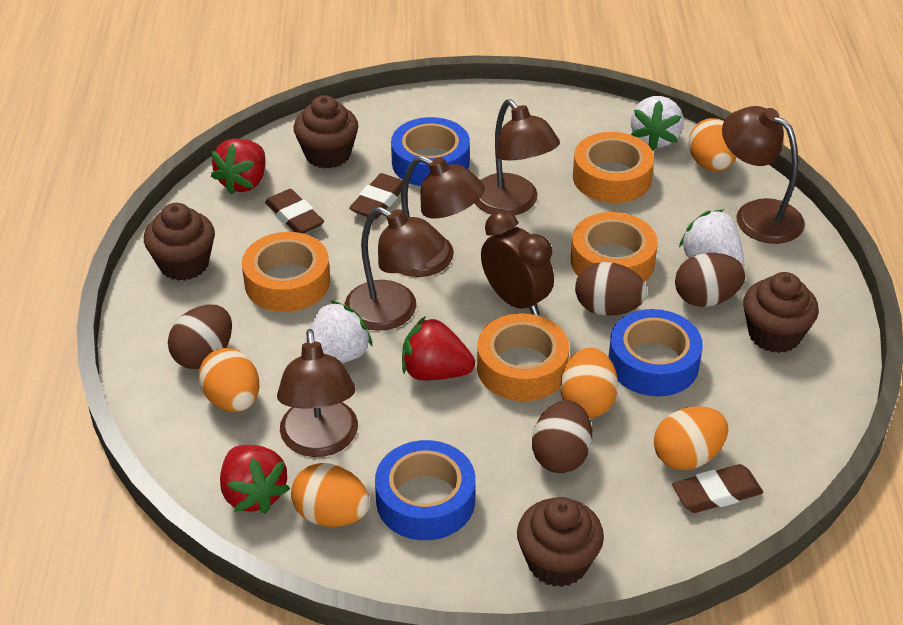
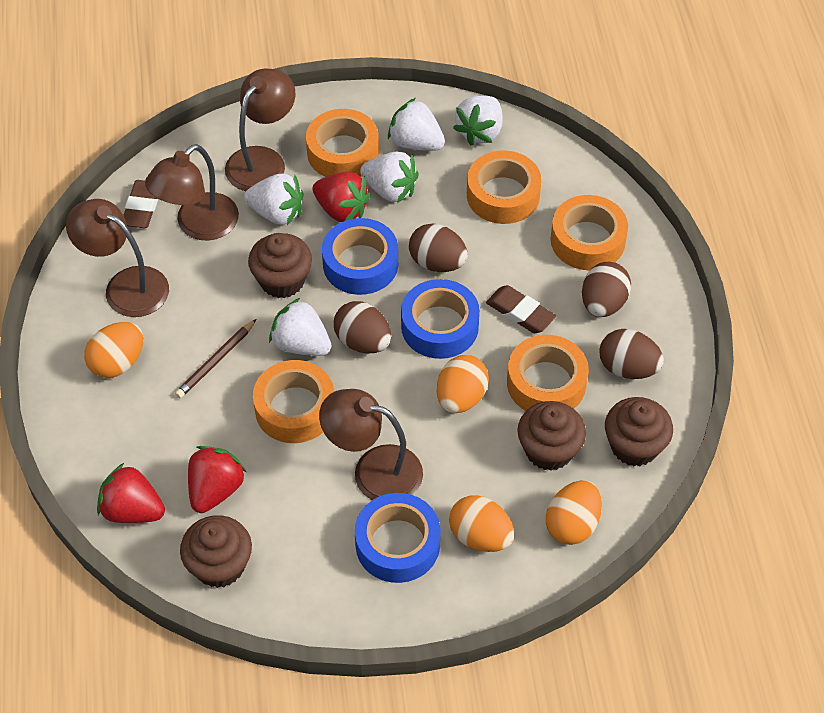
brown clock: [481,210,554,316] = 1 -> none = 0
brown eraser: [265,189,324,233] [349,173,403,219] [672,464,763,513] = 3 -> [123,180,158,228] [486,285,556,333] = 2
brown lamp: [277,329,358,457] [345,207,445,331] [401,156,485,277] [475,99,560,216] [722,106,805,244] = 5 -> [66,199,169,317] [145,144,239,240] [225,69,296,191] [319,389,423,500] = 4
brown pencil: none = 0 -> [175,319,256,398] = 1
orange egg: [198,348,259,412] [291,463,370,527] [560,347,618,418] [654,406,728,470] [689,118,736,171] = 5 -> [84,322,143,378] [437,355,489,413] [449,495,514,552] [546,480,602,545] = 4
orange tape: [242,232,330,312] [477,313,569,401] [571,212,658,282] [573,132,654,203] = 4 -> [253,360,334,443] [306,109,379,177] [467,150,542,224] [507,335,589,411] [551,195,628,270] = 5
white strawberry: [305,300,373,363] [631,96,684,151] [679,210,744,266] = 3 -> [244,174,303,225] [269,298,331,356] [360,152,419,203] [388,98,445,151] [453,95,502,145] = 5

